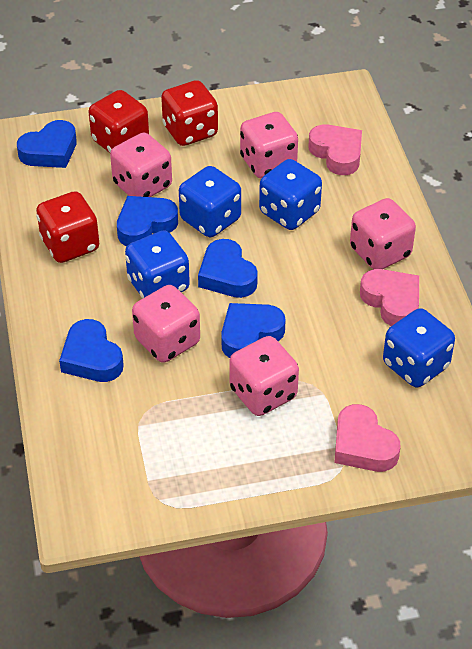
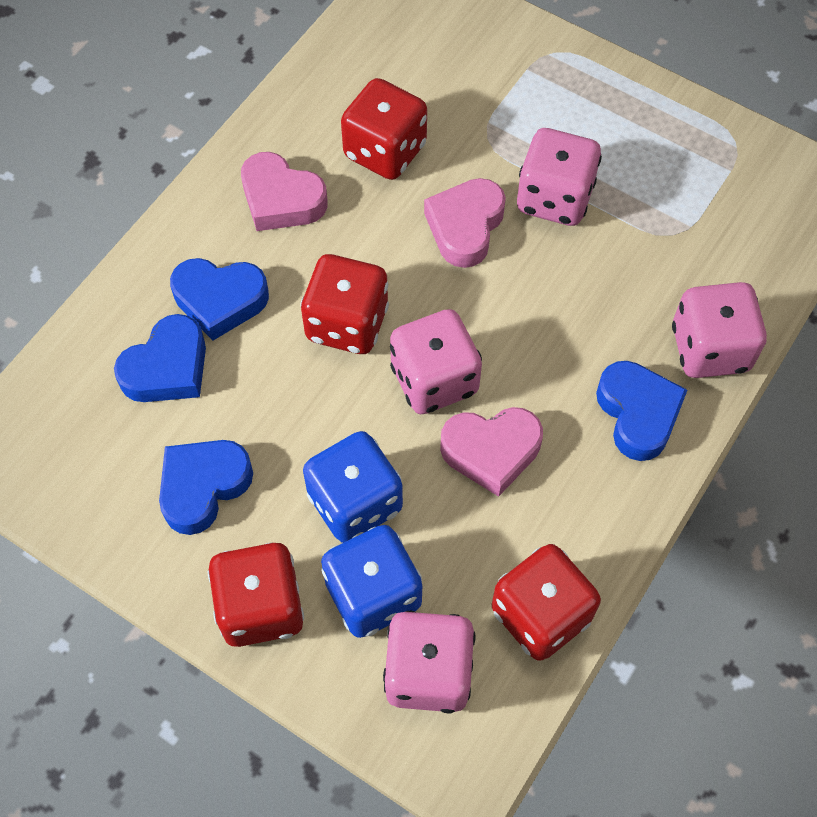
blue dice: [125,231,190,298] [179,166,241,237] [259,159,322,230] [383,308,455,388] = 4 -> [303,431,403,543] [321,525,422,638] = 2
blue heart: [17,120,77,168] [59,319,124,382] [117,196,178,246] [198,239,258,298] [221,303,286,358] = 5 -> [114,314,206,402] [159,440,253,535] [170,258,269,340] [596,361,687,461] = 4
pink dice: [110,133,172,197] [132,285,200,363] [229,336,299,416] [240,112,298,178] [350,198,416,269] = 5 -> [383,611,475,713] [390,309,482,414] [517,128,602,226] [672,282,767,378] = 4
red dice: [36,191,99,263] [89,90,149,153] [161,80,218,146] = 3 -> [208,543,304,647] [301,254,389,354] [341,78,427,180] [492,544,601,661] = 4

